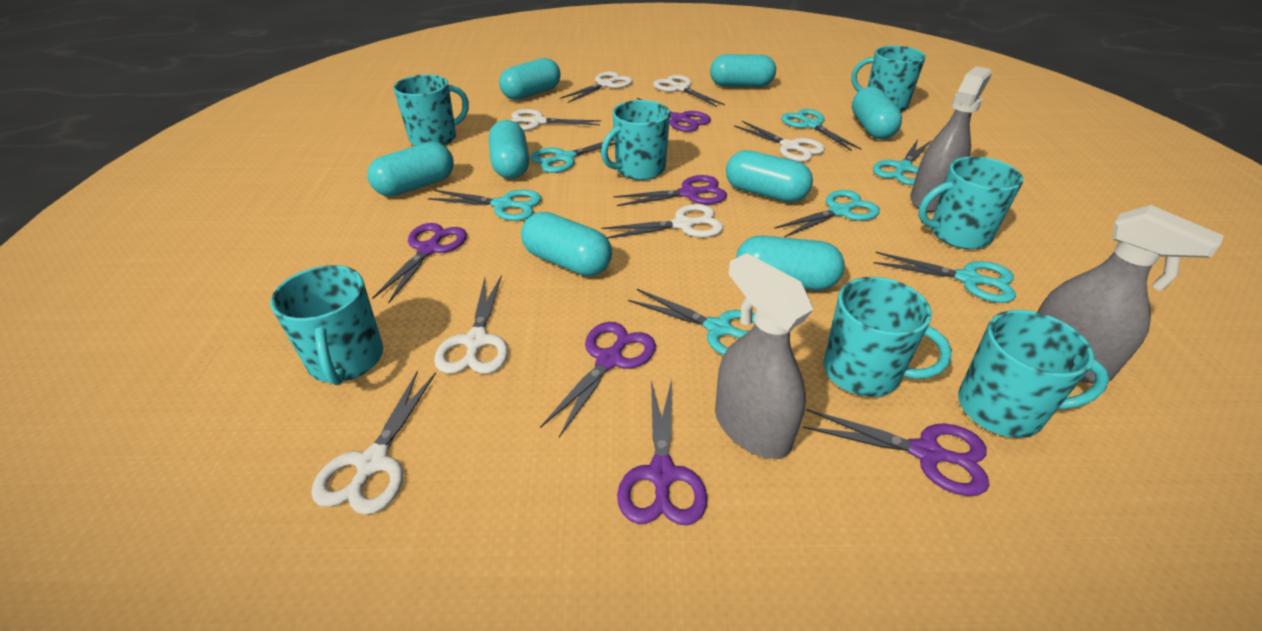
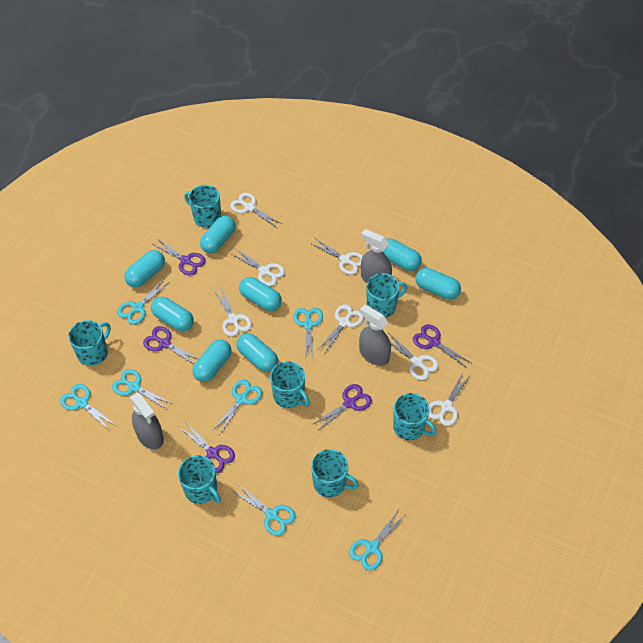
purple scissors: [372,223,467,303] [540,322,656,437] [614,175,727,206] [617,379,707,525] [637,98,711,132] [803,409,989,496] = 6 -> [143,326,199,364] [153,239,206,276] [179,421,235,473] [313,384,372,431] [413,324,471,368] = 5

